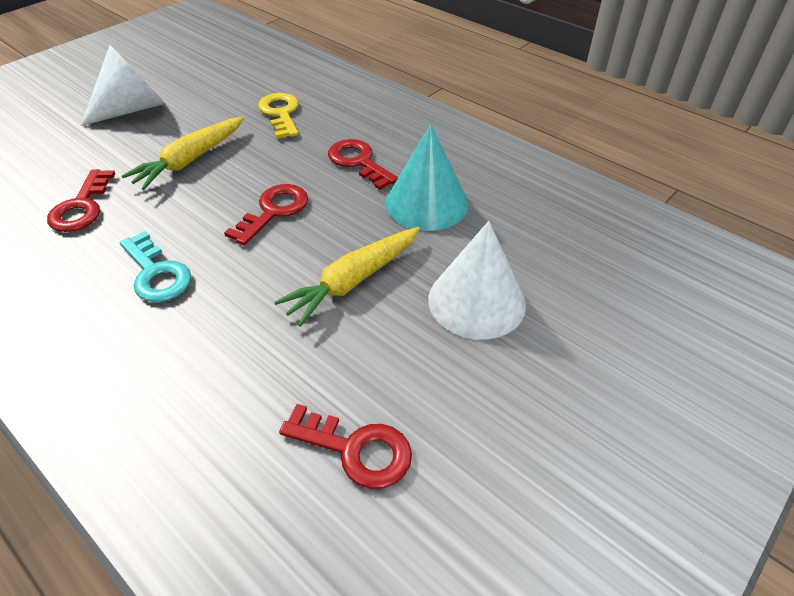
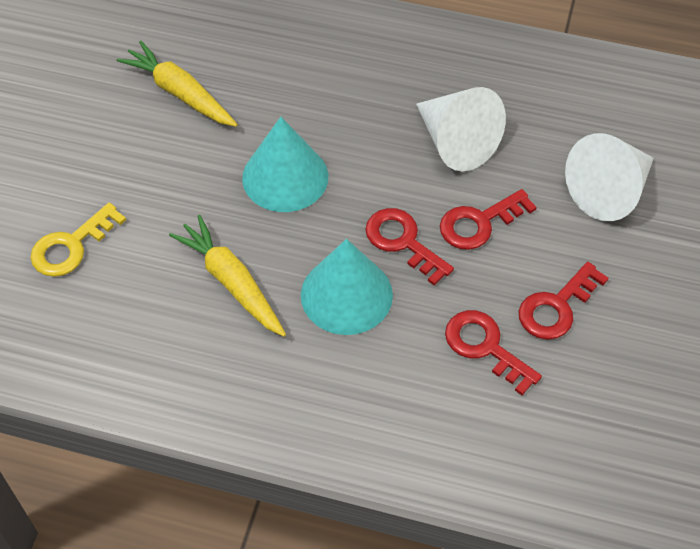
turquoise cone: [385,124,468,231] = 1 -> [242,117,328,212] [301,239,393,335] = 2
turquoise key: [120,231,191,302] = 1 -> none = 0

